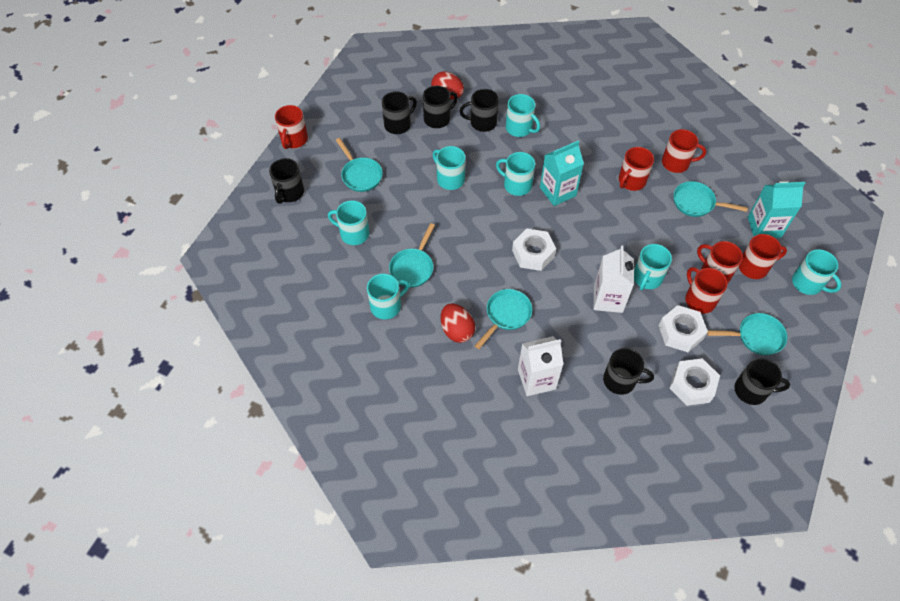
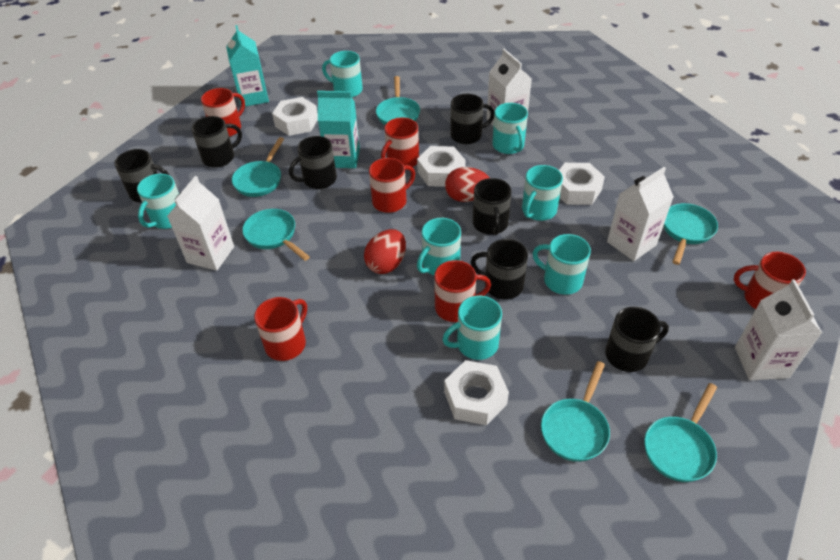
black mug: [269,158,304,204] [382,91,417,134] [423,86,458,128] [459,89,499,132] [603,348,654,395] [735,358,790,405] = 6 -> [114,149,170,203] [191,116,242,168] [289,136,337,189] [450,94,494,144] [470,239,528,300] [473,178,512,235] [605,307,669,372] = 7
turquoise pan: [336,138,383,192] [389,223,435,288] [475,289,532,349] [673,181,748,217] [707,313,787,355] = 5 -> [232,137,284,197] [242,209,310,261] [376,76,420,125] [541,361,610,462] [644,383,717,482] [663,203,718,265] = 6
white carton: [518,336,564,396] [594,245,634,313] = 2 -> [167,176,234,271] [487,49,532,126] [607,167,674,261] [735,279,822,380] = 4
white nut: [512,229,556,271] [659,305,708,352] [670,358,720,406] = 3 -> [272,97,318,136] [417,146,466,187] [444,360,509,425] [559,163,605,205] = 4

